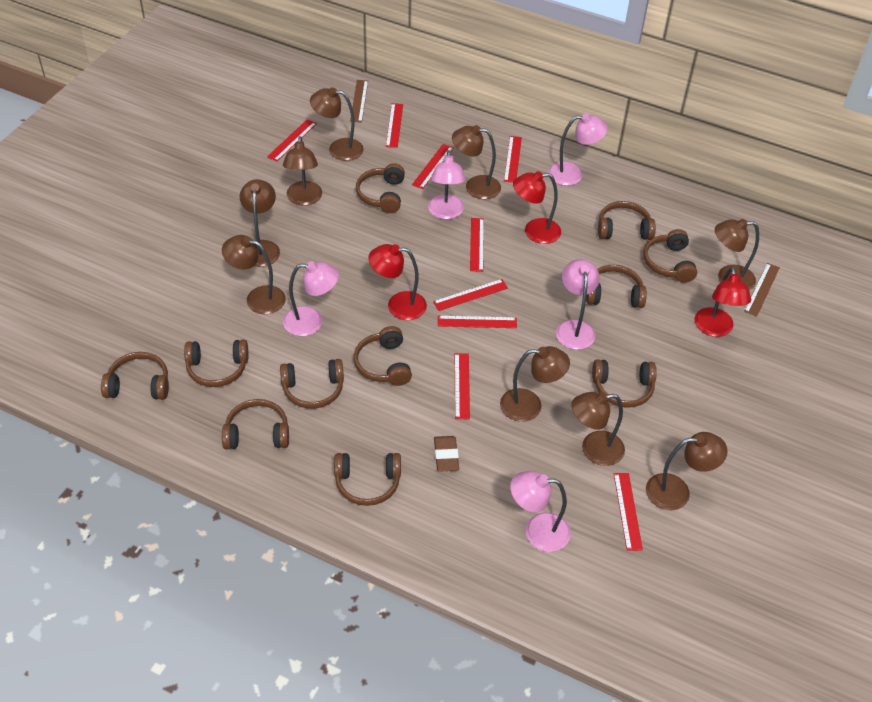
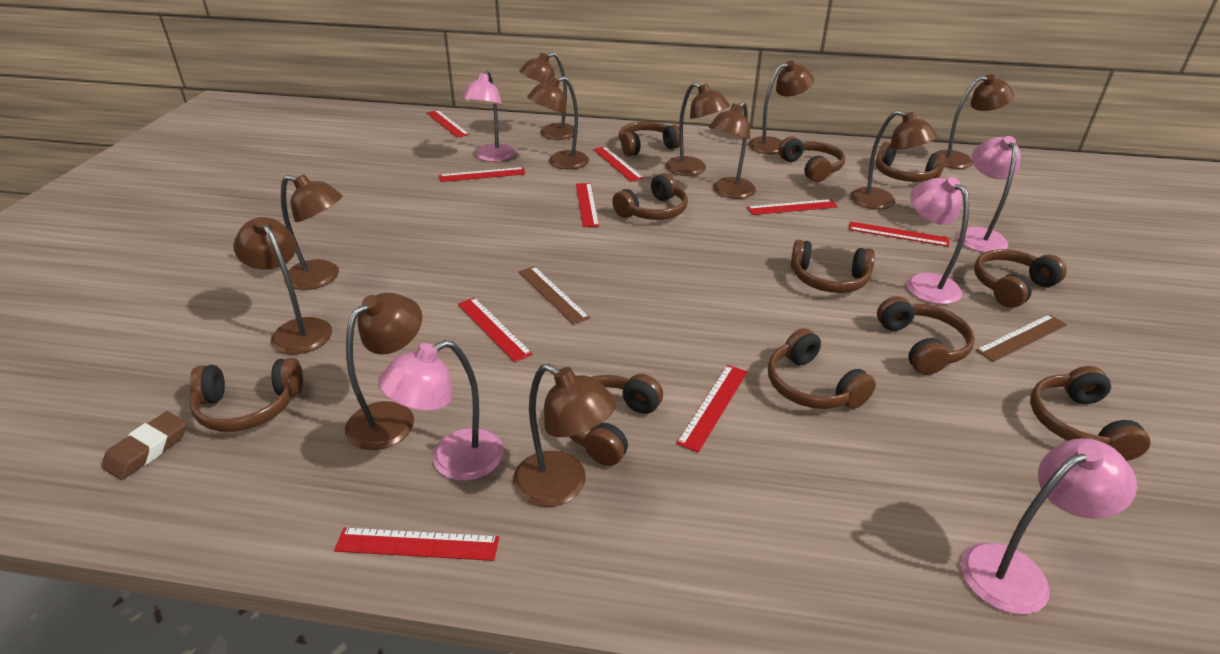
brown lamp: [222,235,286,314] [240,179,280,267] [283,136,322,206] [310,87,364,161] [452,125,501,199] [500,346,570,422] [571,392,625,466] [646,432,728,510] [715,219,759,290] = 9 -> [233,217,332,354] [281,175,342,290] [345,293,422,450] [513,364,617,507] [519,53,578,140] [527,76,589,169] [665,82,730,176] [708,101,756,199] [748,60,814,154] [850,110,937,209] [933,74,1014,169] = 11
red lamp: [369,244,427,320] [513,171,561,244] [695,267,751,337] = 3 -> none = 0

